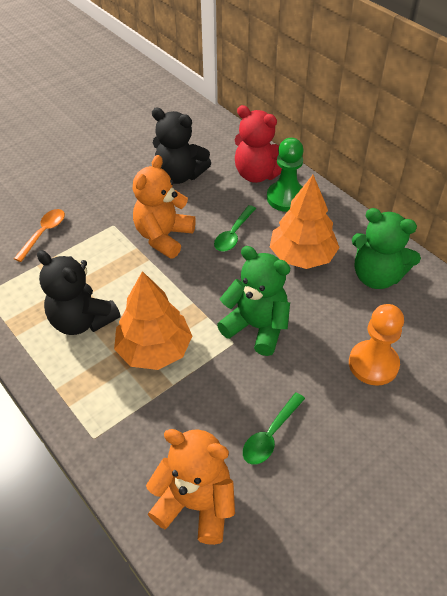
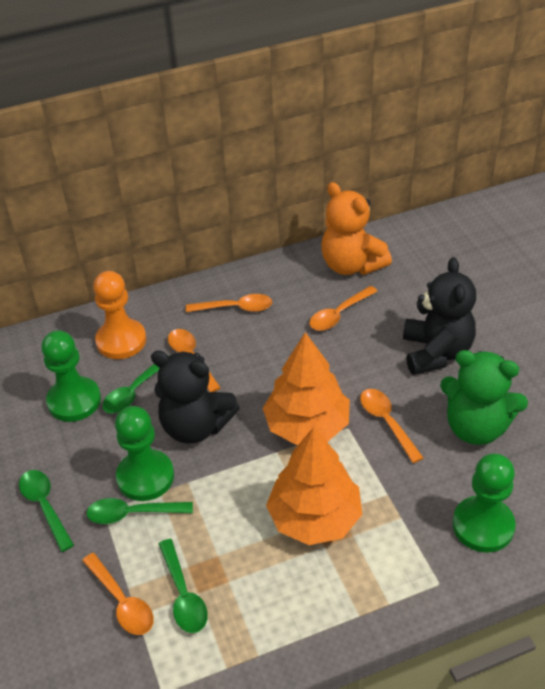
green pawn: [267,138,304,212] = 1 -> [41,330,101,422] [115,406,174,501] [453,454,516,552] = 3
green spoon: [214,205,256,252] [243,393,305,465] = 2 -> [19,470,74,552] [87,498,193,524] [102,355,169,413] [159,539,208,633] = 4
green teddy bear: [217,246,290,356] [352,208,421,289] = 2 -> [440,350,528,445] = 1
orange spoon: [14,209,65,262] = 1 -> [82,553,154,635] [168,329,221,392] [186,294,272,312] [309,286,378,331] [360,389,424,463] = 5
orange teddy bear: [133,155,196,259] [146,429,235,545] = 2 -> [321,182,392,275] = 1
red teddy bear: [235,105,282,183] = 1 -> none = 0

